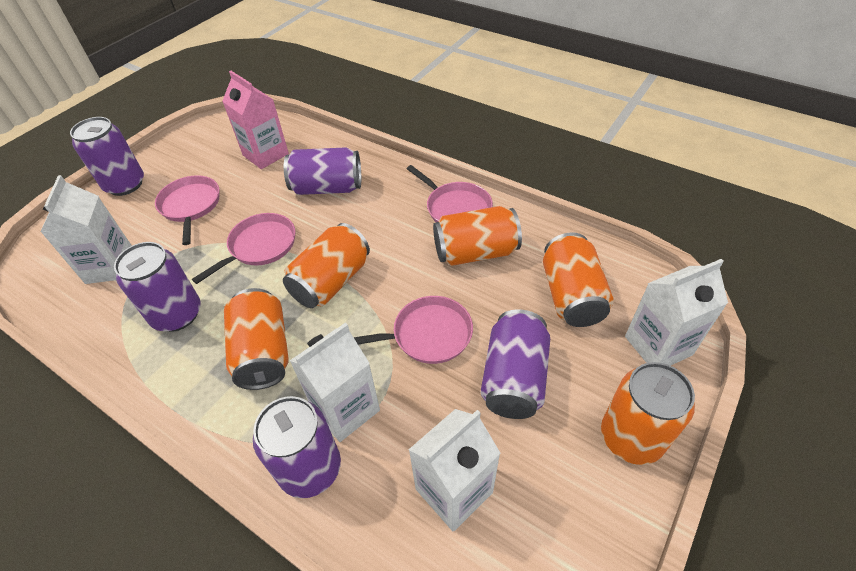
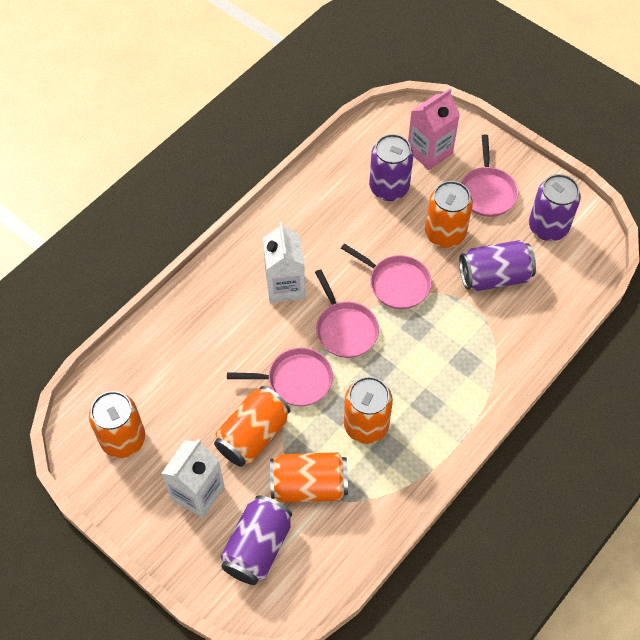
purple can: [70,117,144,196] [114,242,201,332] [253,396,341,498] [284,147,361,195] [481,309,550,419] = 5 -> [220,495,292,585] [369,134,414,201] [459,240,536,291] [529,174,581,241] = 4
white carton: [40,175,132,284] [290,323,380,442] [408,409,500,531] [625,259,728,366] = 4 -> [161,439,224,518] [263,222,305,303] = 2

